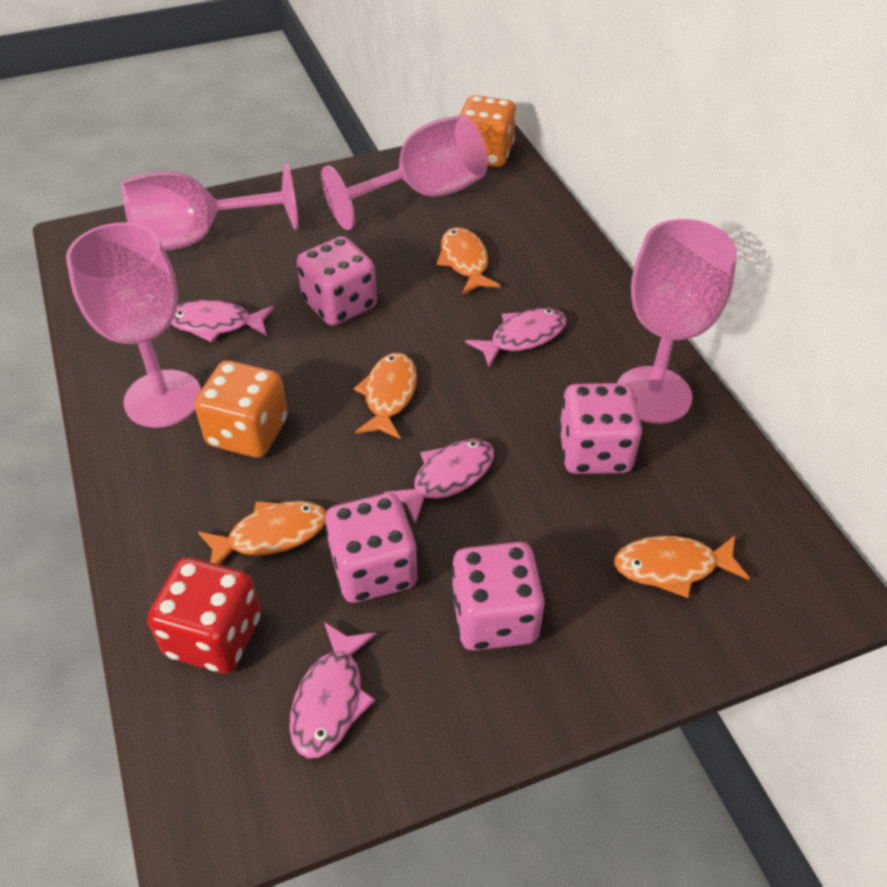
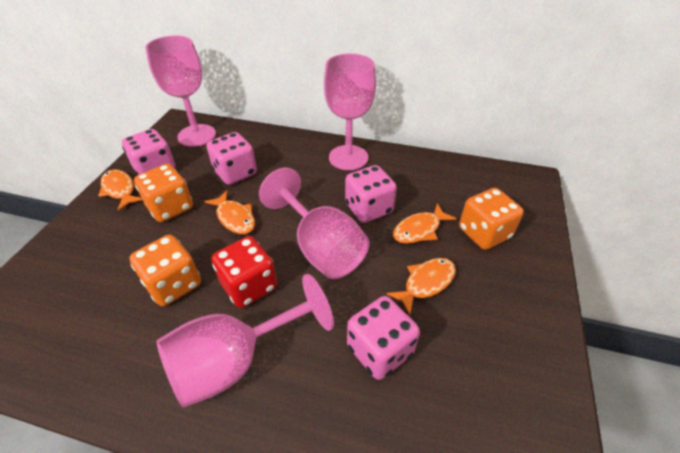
orange dice: [194,360,288,458] [460,95,517,167] = 2 -> [129,235,201,306] [134,164,193,222] [459,188,524,250] = 3
pink fish: [171,300,274,343] [290,622,377,758] [384,439,494,524] [465,308,567,367] = 4 -> none = 0

